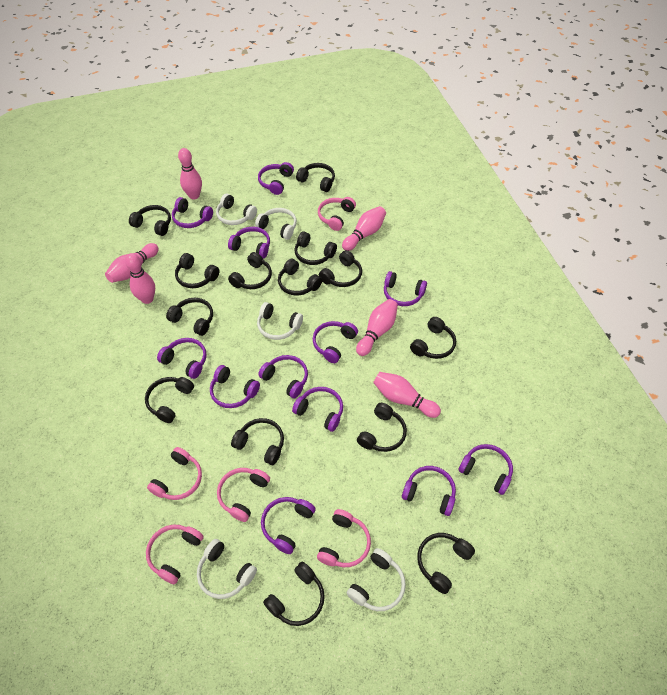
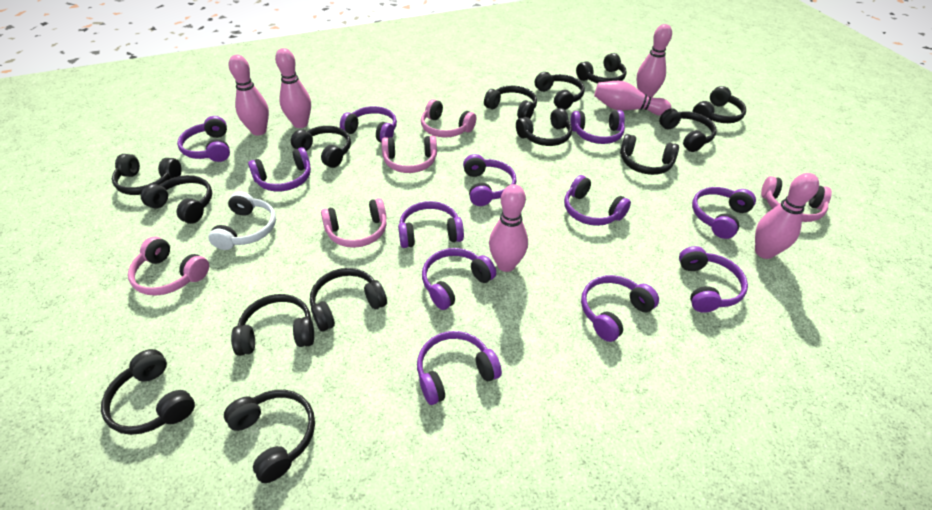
white headphones: [197,539,257,599] [216,194,257,225] [255,208,297,240] [257,302,303,340] [347,548,406,611] = 5 -> [208,191,276,250] = 1

